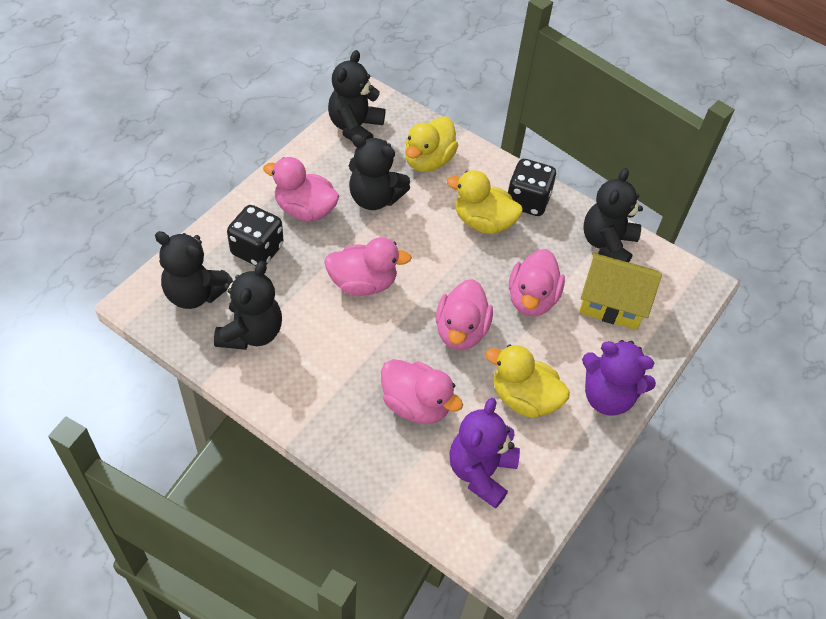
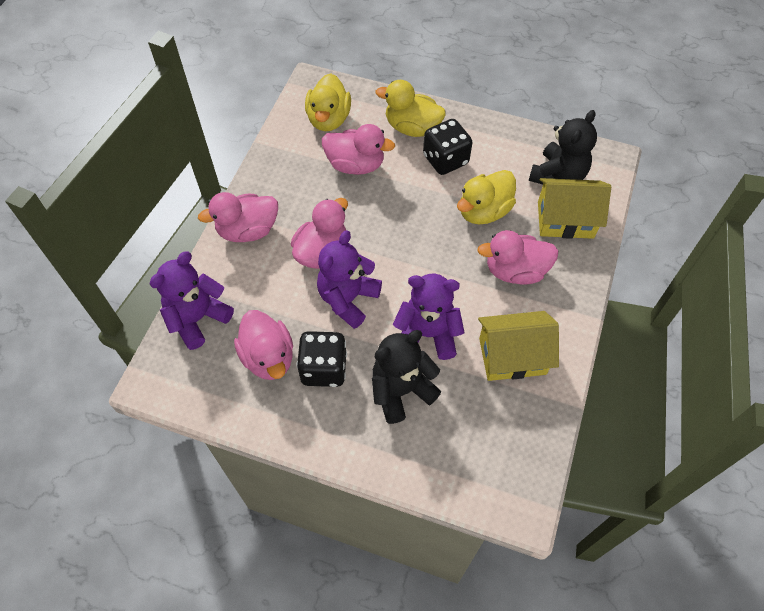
black teddy bear: [155,231,233,309] [214,261,282,350] [328,50,385,141] [349,134,410,210] [583,168,643,262] = 5 -> [372,330,442,424] [528,110,597,184] = 2
purple teddy bear: [449,398,520,509] [582,340,656,416] = 2 -> [150,251,234,350] [317,230,382,329] [393,274,464,360] = 3
yellow house: [579,253,662,330] = 1 -> [478,311,559,381] [538,178,611,239] = 2

